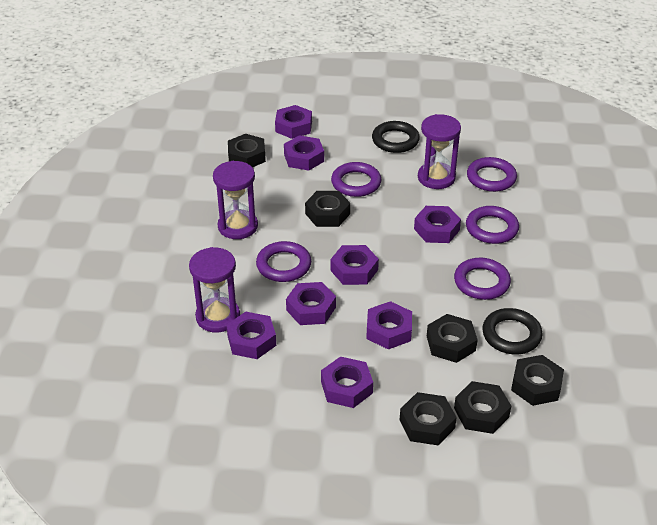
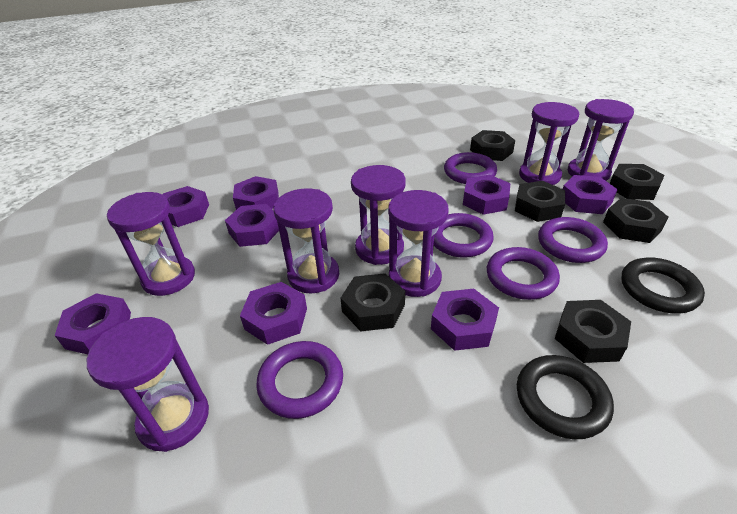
purple hourglass: [189,247,240,332] [213,161,258,239] [418,114,461,189] = 3 -> [87,317,209,452] [107,192,195,296] [273,188,339,294] [351,165,406,265] [388,190,449,297] [519,102,579,185] [568,99,634,181] = 7

